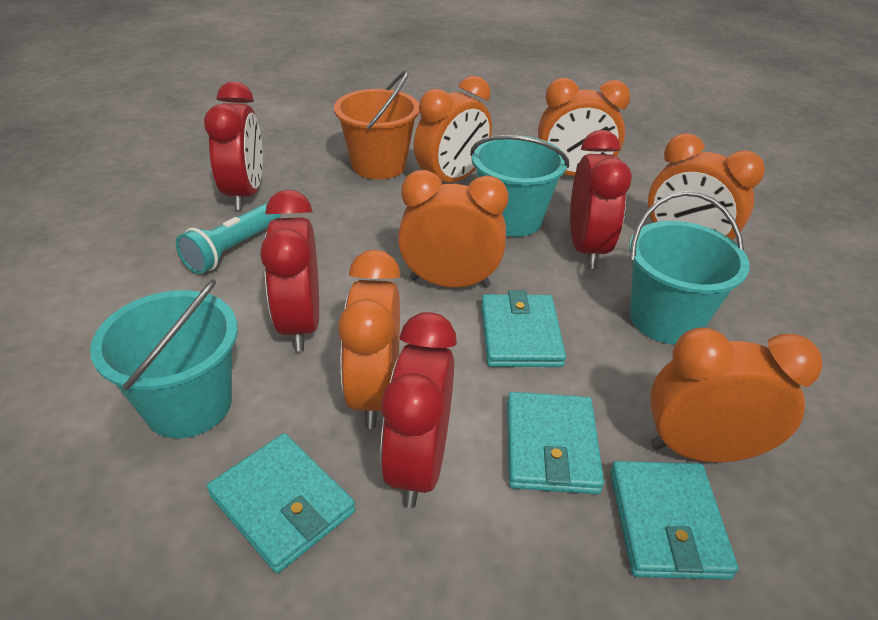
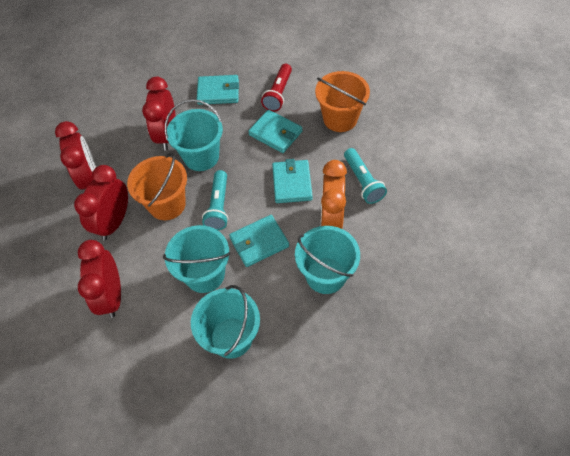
orange bucket: [334,70,420,179] = 1 -> [127,153,187,220] [315,71,370,132] = 2
orange clock: [338,250,401,429] [398,170,509,288] [414,76,492,182] [538,78,630,176] [648,133,765,240] [650,327,823,462] = 6 -> [321,160,347,229] = 1
red flashlight: none = 0 -> [261,64,292,112] = 1
turquoise bucket: [90,279,238,438] [470,135,569,237] [629,191,750,344] = 3 -> [163,225,231,293] [165,99,223,171] [191,285,260,359] [295,226,360,294] = 4
turquoise flashlight: [176,202,281,274] = 1 -> [202,170,228,230] [344,148,387,204] = 2

